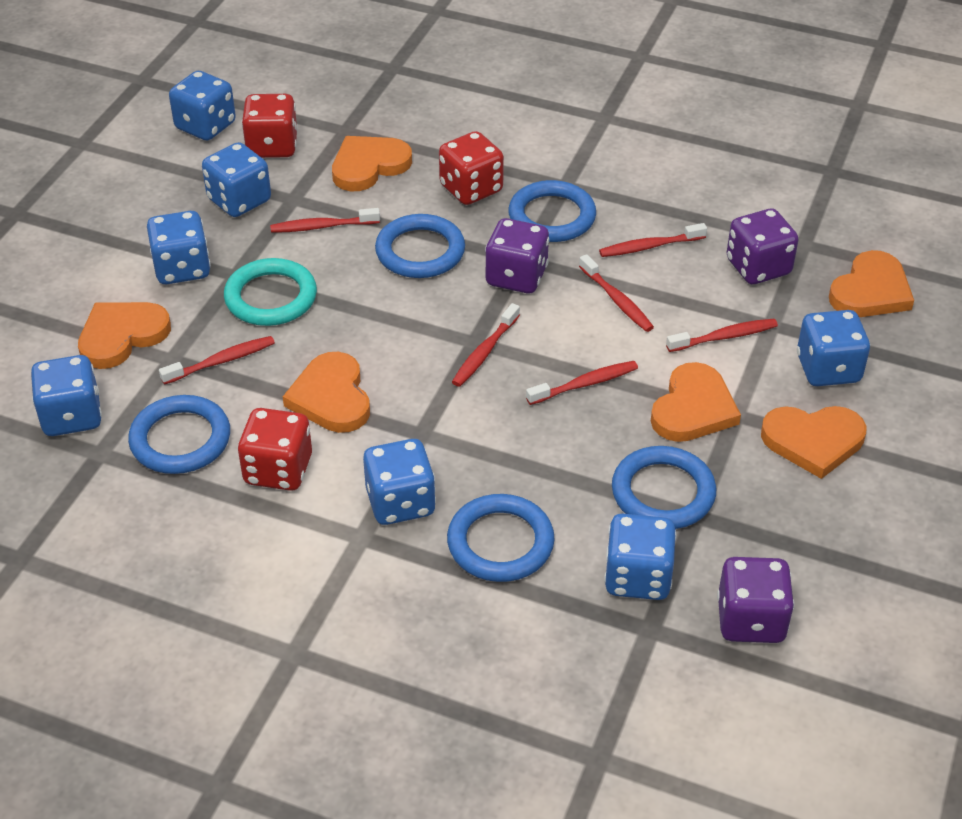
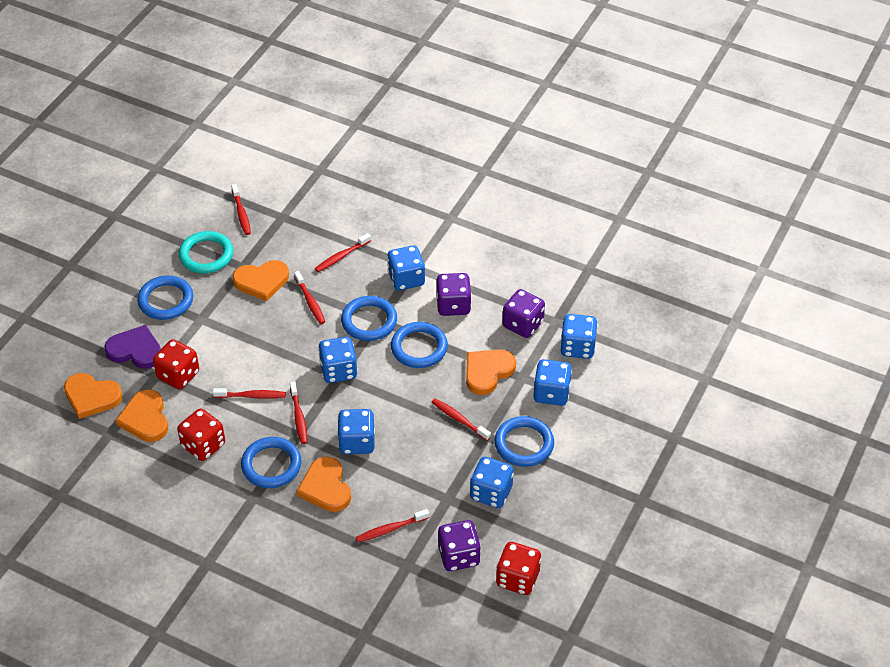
blue dice: [31,355,102,436] [147,211,211,284] [169,71,236,141] [202,142,271,217] [363,439,436,525] [604,513,677,600] [797,310,870,386] = 7 -> [318,337,358,383] [337,409,375,454] [387,245,425,291] [470,457,514,508] [533,359,572,406] [560,314,598,359] = 6
orange heart: [78,302,171,369] [283,352,370,433] [332,136,412,191] [651,362,741,442] [761,406,867,479] [829,250,914,317] = 6 -> [64,373,123,419] [116,389,168,442] [233,260,289,301] [297,457,351,512] [466,349,516,395] = 5
purple heart: none = 0 -> [104,325,161,369] = 1

